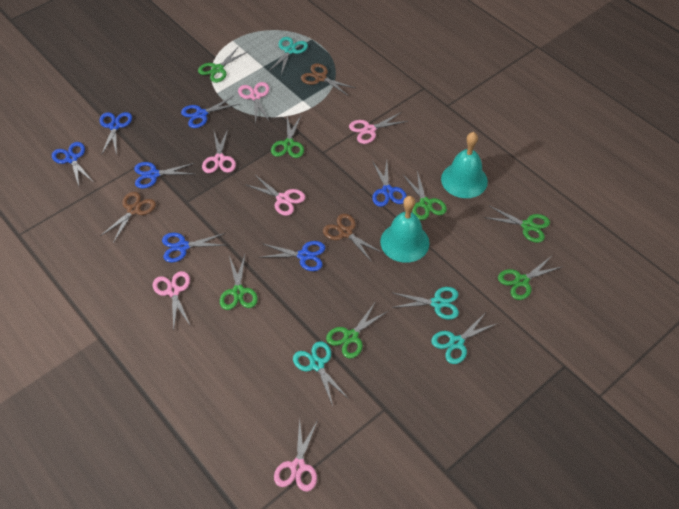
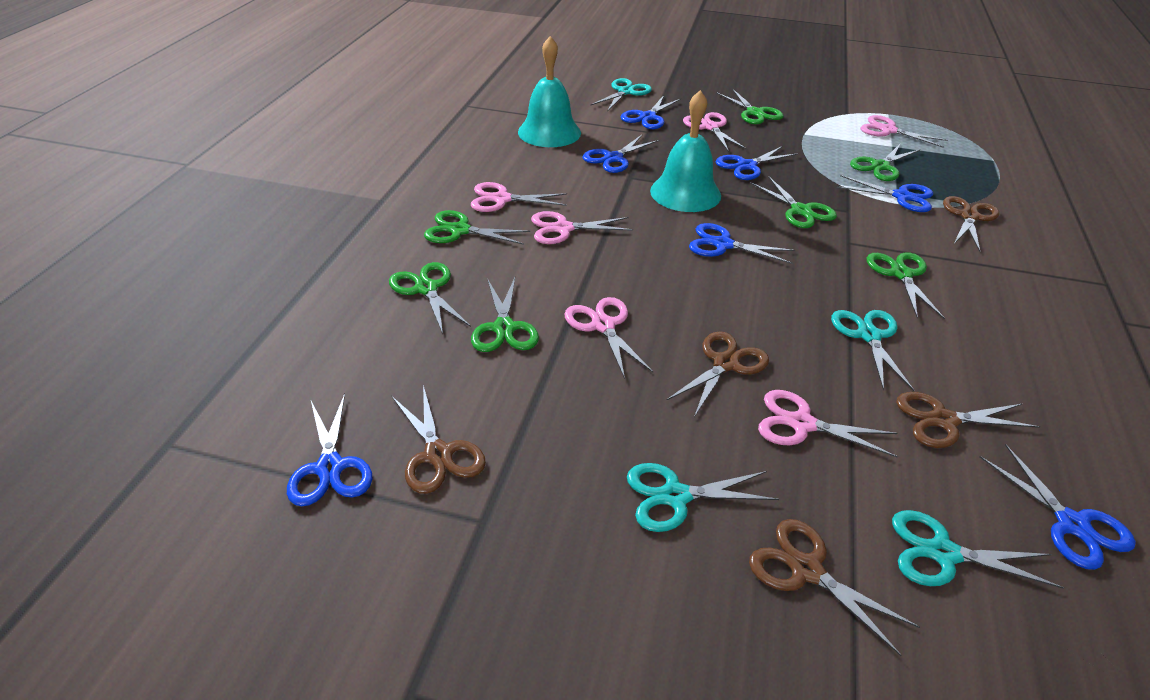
brown scissors: [100,192,156,243] [301,63,355,96] [323,214,383,262] = 3 -> [392,385,486,494] [666,331,769,417] [749,519,920,656] [896,392,1040,448] [943,196,999,252] = 5

